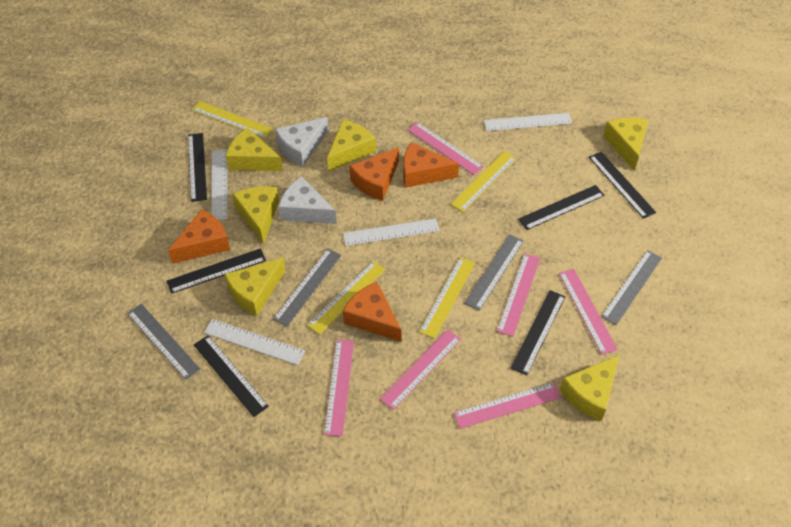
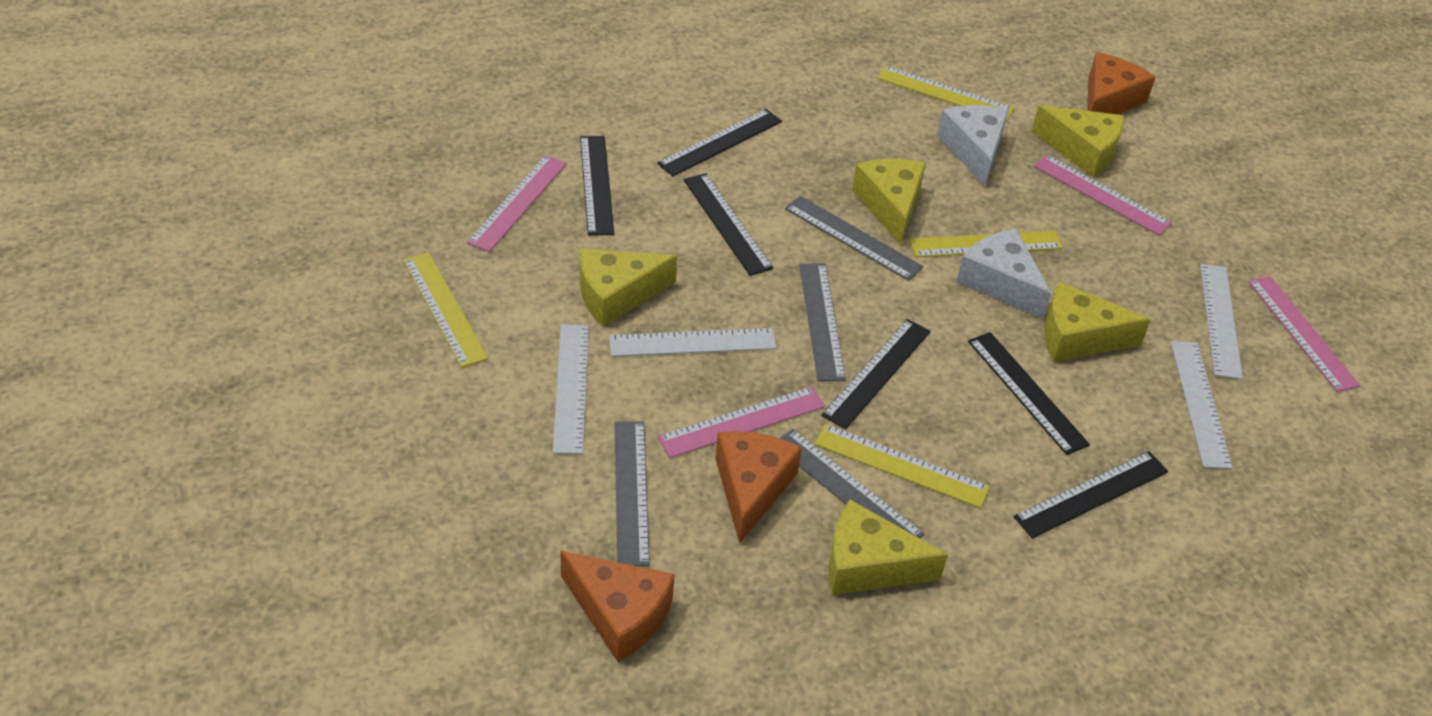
orange cheese: [168,209,230,264] [343,282,401,342] [349,147,399,201] [403,142,459,188] = 4 -> [560,551,675,662] [715,431,802,544] [1087,53,1155,114] = 3
pink ruler: [324,339,354,436] [380,329,461,410] [408,122,484,175] [453,382,561,429] [497,254,540,337] [559,269,618,355] = 6 -> [467,155,567,252] [658,386,825,458] [1034,155,1172,235] [1248,276,1360,392] = 4
yellow cheese: [225,258,286,316] [226,128,283,171] [232,186,279,245] [327,119,376,172] [560,355,620,421] [603,118,648,171] = 6 -> [580,248,677,327] [829,500,948,595] [852,159,926,245] [1032,105,1124,177] [1044,282,1151,362] = 5

